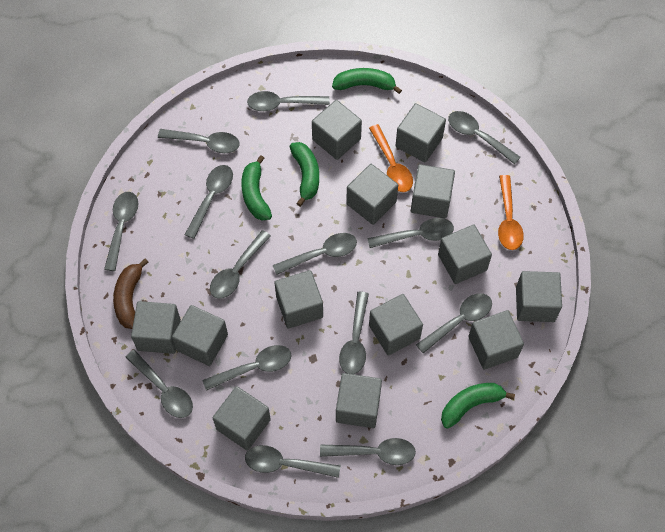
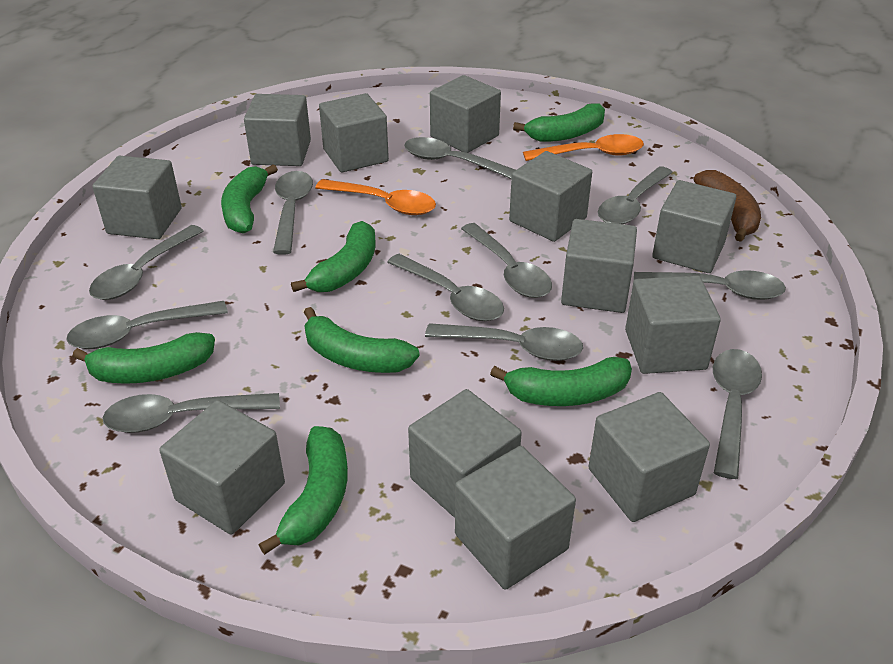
green banana: [241,155,272,220] [290,142,319,207] [332,68,402,94] [441,383,515,429] = 4 -> [72,332,215,384] [221,164,278,234] [259,426,348,555] [291,221,375,292] [304,307,420,373] [490,357,632,406] [513,103,605,142] = 7
grey cube: [131,301,181,354] [172,305,228,366] [212,386,271,451] [274,270,323,329] [312,100,362,160] [336,373,382,428] [346,164,398,225] [369,294,423,356] [396,103,446,162] [411,164,455,218] [438,225,492,284] [468,310,524,370] [516,271,562,322] = 13 -> [92,156,182,239] [159,400,285,535] [244,94,311,166] [319,93,389,173] [408,389,522,518] [430,75,501,153] [455,446,576,590] [509,151,592,242] [561,219,637,313] [589,392,710,522] [625,275,721,374] [652,180,736,273] = 12
grey spoon: [104,192,138,271] [125,350,193,418] [158,129,240,153] [184,165,233,239] [203,345,292,391] [210,230,271,299] [245,445,340,478] [247,91,330,111] [273,233,357,275] [320,438,416,465] [339,292,369,374] [367,218,454,248] [416,293,492,354] [448,111,521,164] = 14 -> [66,301,228,349] [89,225,204,300] [103,393,280,433] [273,171,313,255] [387,254,504,321] [404,137,516,179] [425,323,583,361] [461,223,552,298] [598,166,673,224] [634,270,786,300] [713,349,762,479] = 11

